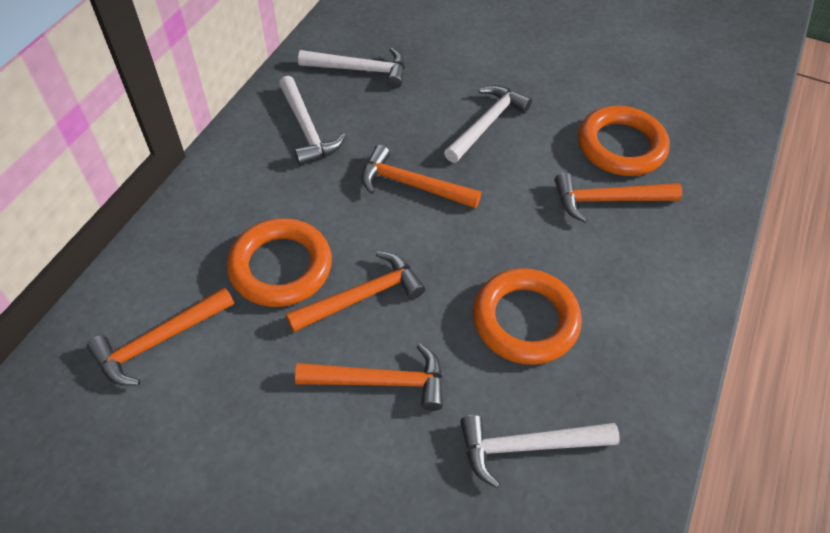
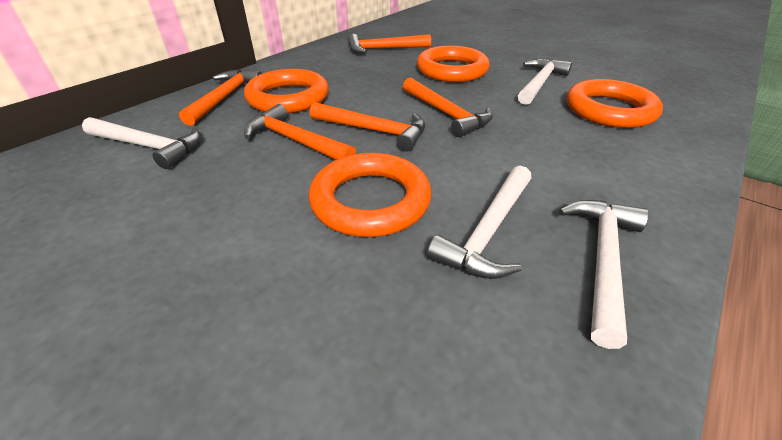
orange ring: [227,218,332,307] [473,268,582,365] [578,106,670,176] = 3 -> [244,69,329,113] [309,153,431,237] [417,46,490,82] [567,79,663,128] = 4

